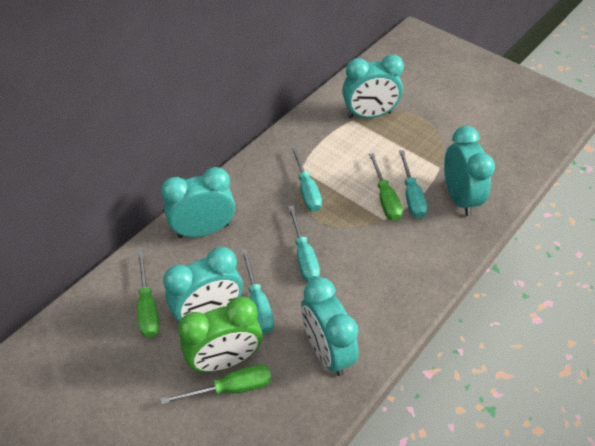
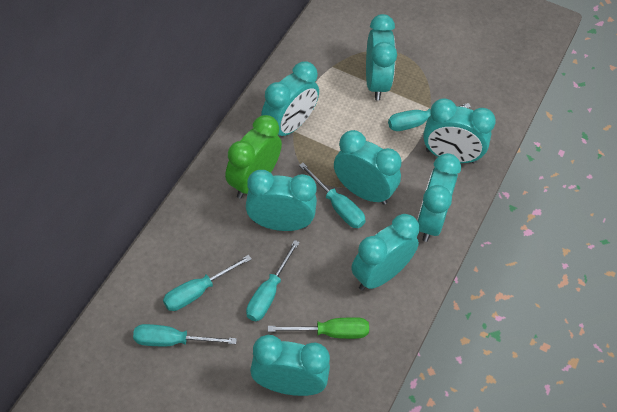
green screwdriver: [137,252,159,338] [161,365,271,405] [369,153,403,221] = 3 -> [268,317,369,339] = 1
turquoise clock: [161,167,235,238] [163,247,243,321] [301,277,359,376] [342,54,404,118] [444,126,495,216] = 5 -> [245,170,317,231] [250,335,330,396] [261,62,319,136] [334,130,401,205] [351,214,419,291] [366,14,397,101] [417,153,461,242] [423,98,496,164] = 8
turquoise screwdriver: [241,249,274,334] [288,206,320,282] [291,146,322,212] [399,150,427,218] = 4 -> [133,324,237,346] [163,255,252,311] [246,240,300,321] [299,163,366,228] [388,103,471,131] = 5

